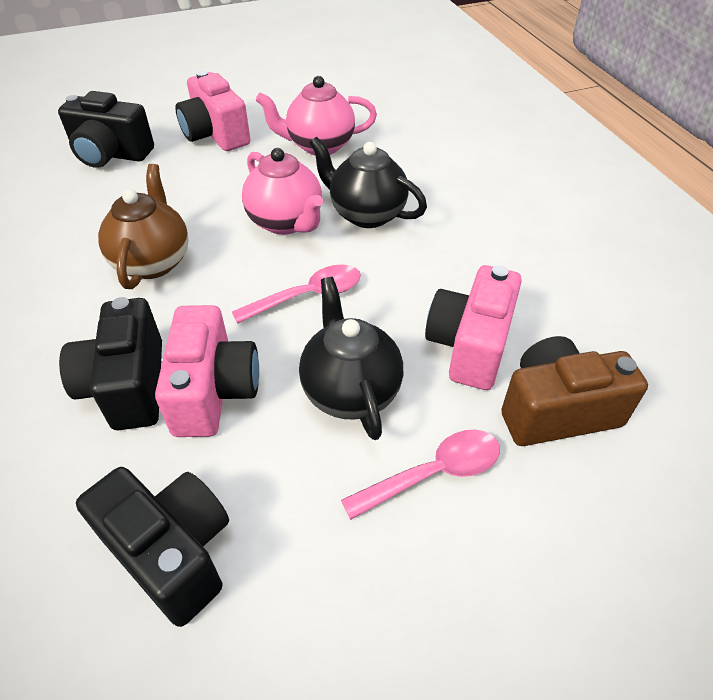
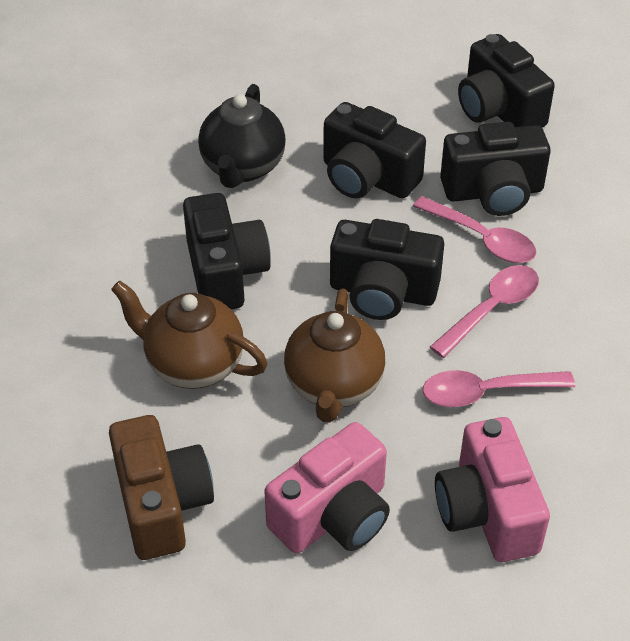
black camera: [58,91,154,168] [59,297,162,430] [76,467,229,627] = 3 -> [183,193,271,309] [323,102,426,199] [330,219,444,320] [440,122,551,216] [458,34,555,127] = 5
black teapot: [299,277,403,440] [309,137,427,228] = 2 -> [198,84,286,188] = 1
brown teapot: [98,164,189,289] = 1 -> [111,281,267,389] [284,289,385,423] = 2
pink camera: [155,305,259,437] [175,70,250,151] [425,265,522,390] = 3 -> [264,422,390,554] [435,417,550,562] = 2
pink spoon: [232,264,361,324] [341,430,500,520] = 2 -> [413,196,536,263] [423,370,575,407] [430,265,539,358] = 3
pink teapot: [242,148,323,235] [256,76,377,155] = 2 -> none = 0

